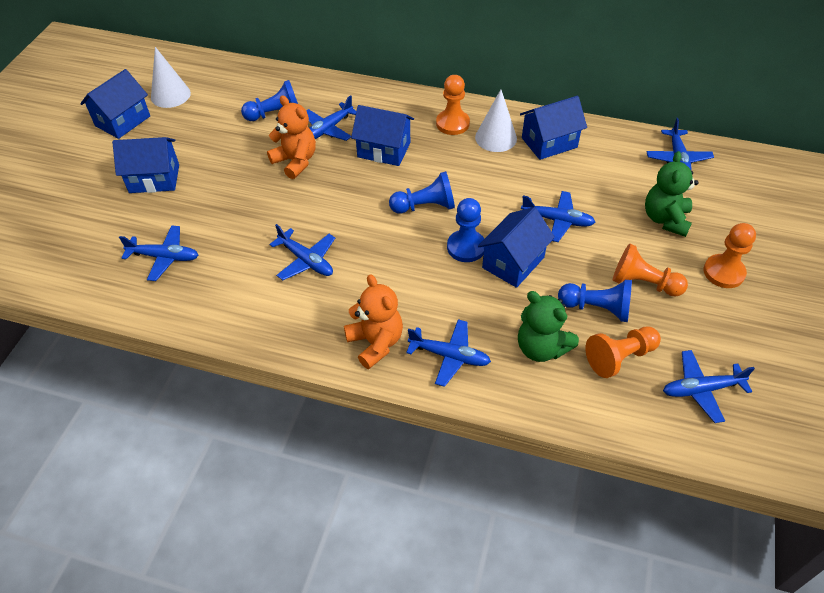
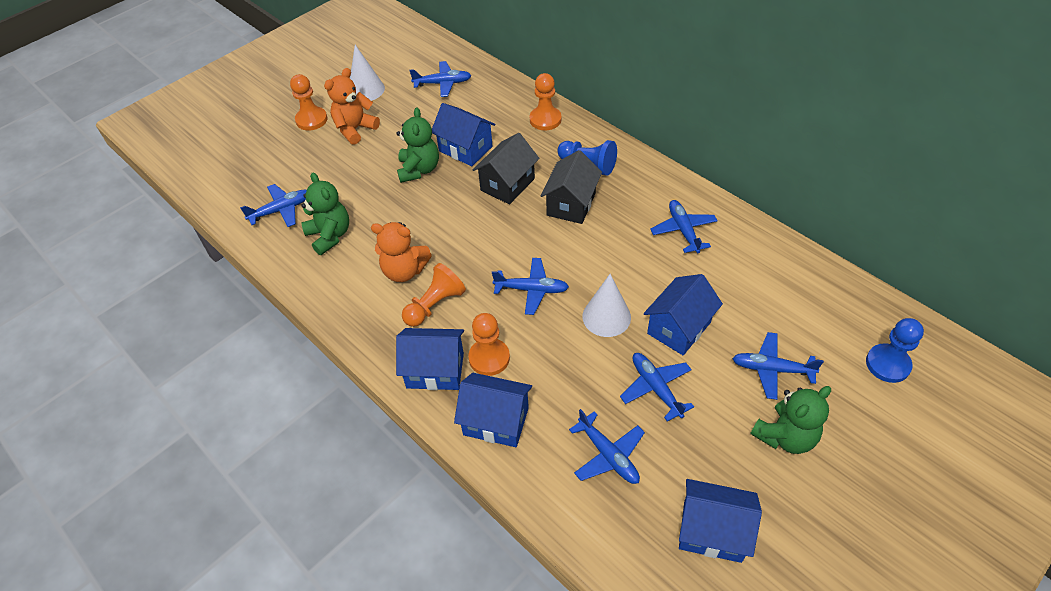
black house: none = 0 -> [473,133,539,205] [541,150,602,224] = 2
blue pawn: [241,80,298,121] [389,171,455,213] [447,198,484,262] [558,280,632,322] = 4 -> [557,140,617,176] [866,318,924,383] = 2
green teddy bear: [518,291,579,362] [645,151,698,237] = 2 -> [301,172,349,255] [396,108,439,183] [750,386,831,454] = 3

